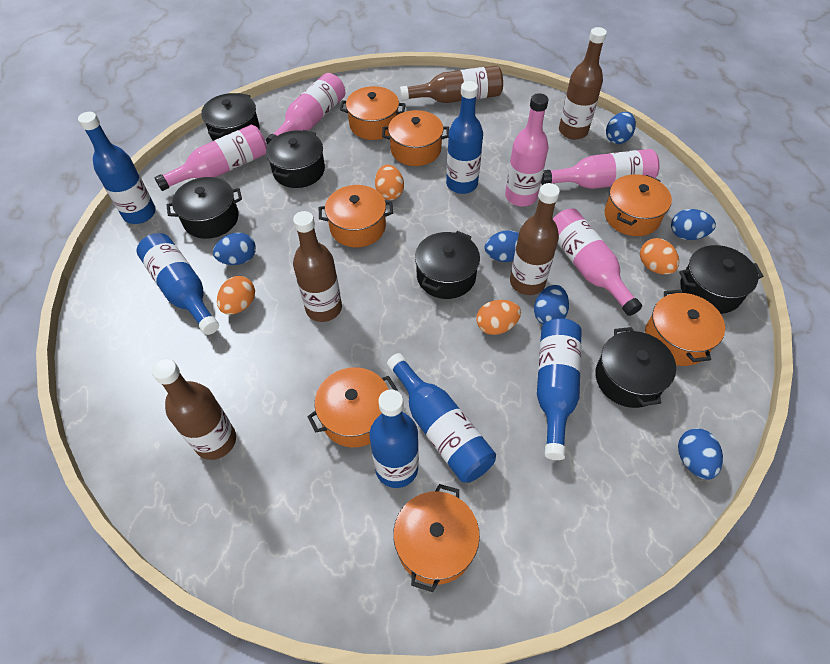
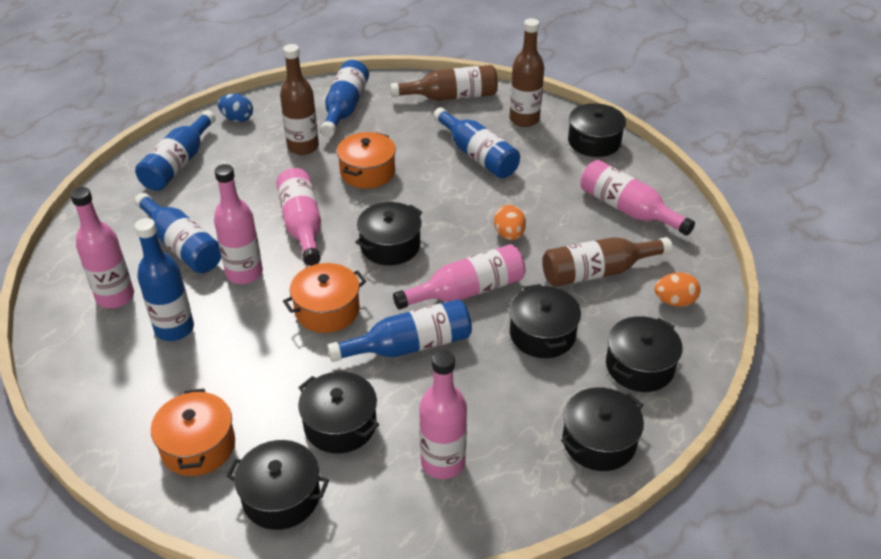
black pot: [166,177,242,239] [201,93,260,141] [266,130,325,188] [415,231,480,299] [595,327,676,408] [679,245,763,314] = 6 -> [226,440,329,530] [298,372,379,453] [355,202,422,265] [509,284,581,358] [561,387,644,471] [568,103,626,157] [606,316,683,392] = 7
blue egg: [213,233,256,265] [485,230,519,262] [534,285,569,325] [606,112,636,144] [671,209,716,240] [678,428,723,480] = 6 -> [218,93,253,122] = 1
brown bottle: [152,359,236,460] [293,211,342,322] [400,65,503,103] [510,183,560,295] [559,27,607,140] = 5 -> [280,44,319,155] [390,65,498,101] [509,18,544,127] [542,237,673,287] = 4
orange egg: [217,276,255,314] [375,164,404,200] [476,300,521,335] [640,238,679,275] = 4 -> [494,205,526,240] [654,272,700,307] = 2
orange pot: [307,367,398,447] [319,185,393,247] [340,86,405,140] [382,110,449,166] [393,484,480,592] [604,174,672,236] [645,290,725,366] = 7 -> [151,389,235,476] [283,263,366,333] [337,132,396,189] = 3
pink bottle: [154,124,267,191] [266,73,345,144] [505,93,549,206] [541,149,660,189] [553,209,642,316] = 5 -> [70,187,134,308] [214,164,263,284] [276,168,321,266] [393,244,526,310] [419,350,467,479] [580,160,695,236] = 6

